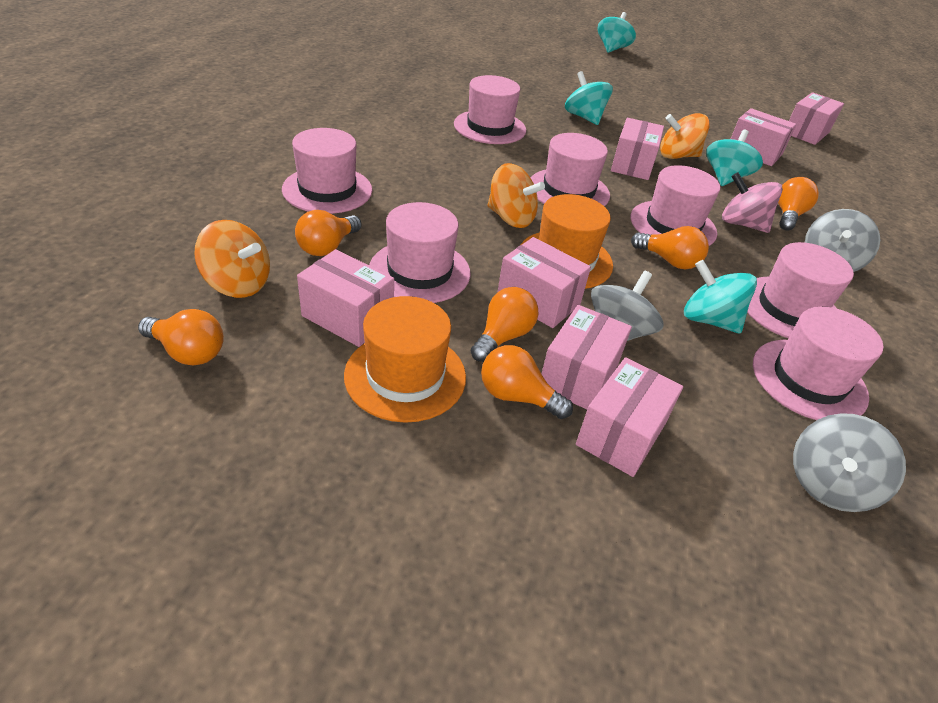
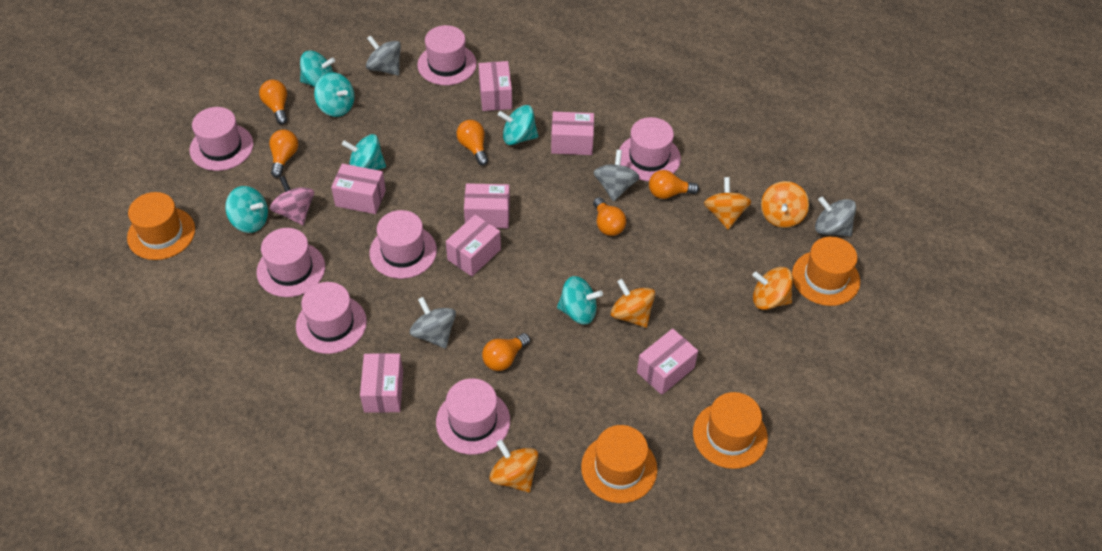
grey spinning top: [591,271,663,341] [793,413,906,512] [805,209,880,272] = 3 -> [366,35,401,75] [410,297,456,349] [594,150,639,202] [815,197,856,237] = 4
orange hat: [344,296,466,423] [521,194,613,289] = 2 -> [127,192,195,260] [581,425,657,503] [693,392,768,469] [792,236,860,306] = 4
orange spinning top: [194,220,270,298] [487,163,545,228] [660,113,710,159] = 3 -> [490,439,538,492] [611,279,655,328] [704,177,751,230] [753,267,793,310] [761,181,809,228] = 5
turquoise spinning top: [565,71,613,125] [598,12,636,53] [684,260,757,333] [706,129,763,186] = 4 -> [225,186,268,233] [300,51,335,87] [314,73,354,117] [342,134,386,170] [498,105,538,145] [557,276,603,324] = 6

